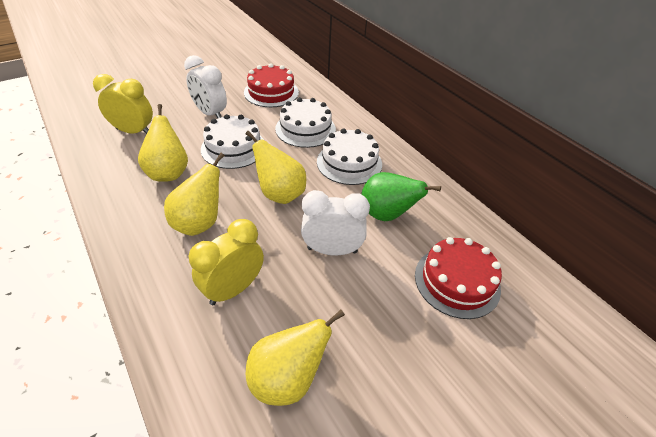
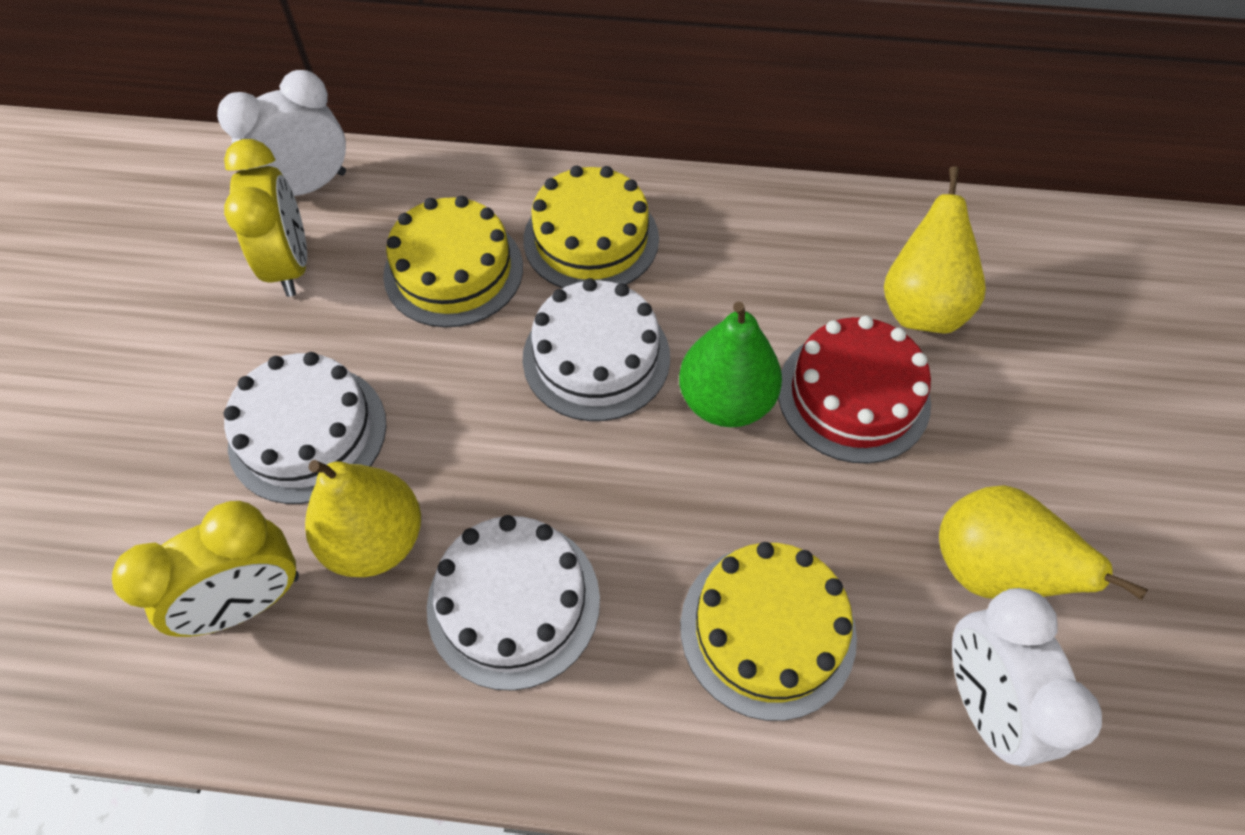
red cake: [244,63,299,107] [415,237,502,319] = 2 -> [778,316,931,464] = 1
yellow cake: none = 0 -> [383,196,523,327] [523,166,659,288] [680,542,857,721] = 3
yellow pear: [138,104,188,182] [164,153,225,236] [246,131,306,204] [246,310,345,406] = 4 -> [305,460,421,577] [884,166,986,334] [939,485,1148,600] = 3

